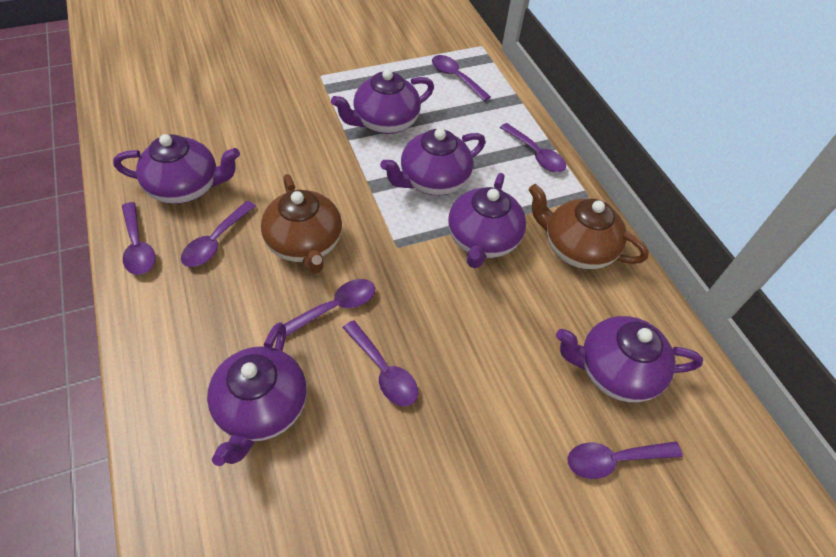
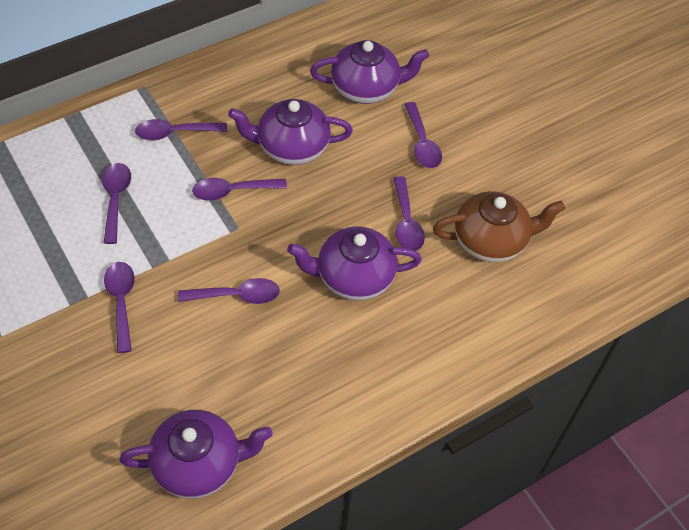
brown teapot: [261,174,342,274] [528,184,649,269] = 2 -> [433,191,565,262] = 1
purple teapot: [113,134,240,204] [207,322,307,466] [331,69,434,134] [380,128,485,195] [448,173,526,268] [556,316,703,402] = 6 -> [119,410,273,499] [228,99,353,165] [287,226,422,301] [310,40,429,104] = 4

